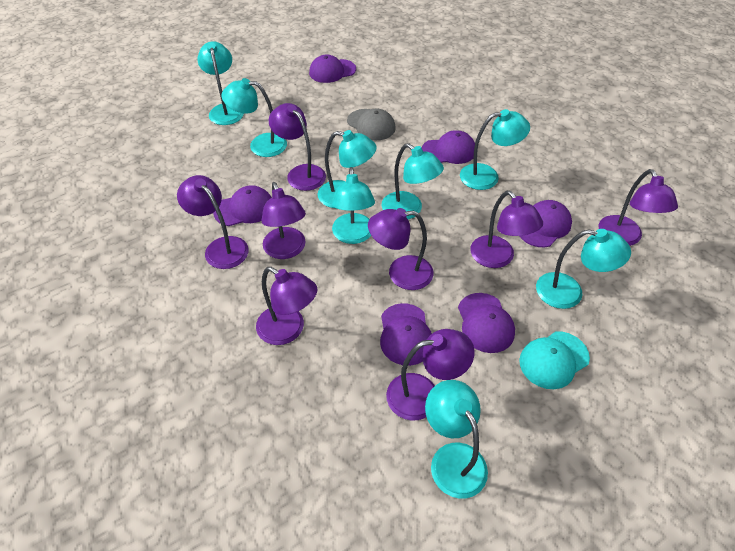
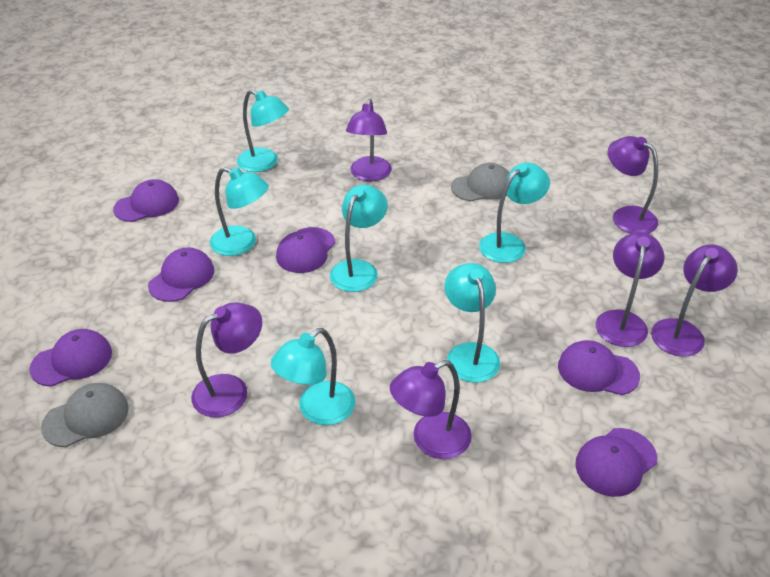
grey cap: [347,109,396,140] = 1 -> [41,383,129,447] [451,163,509,201] = 2
purple lamp: [177,175,249,269] [256,267,318,345] [262,182,306,259] [269,103,326,191] [368,208,433,290] [386,329,475,421] [470,191,543,268] [599,169,678,246] = 8 -> [191,302,262,418] [346,99,392,181] [390,360,472,459] [596,232,664,347] [608,136,658,234] [651,244,738,357] = 6
turquoise cap: [519,331,590,389] = 1 -> none = 0
turquoise lamp: [197,41,244,125] [221,78,287,157] [318,130,377,208] [331,167,375,244] [382,143,444,220] [425,380,488,499] [460,109,530,190] [536,229,631,309] = 8 -> [210,167,269,256] [237,89,289,172] [271,328,355,425] [330,185,388,292] [444,263,500,383] [479,163,550,263] = 6

